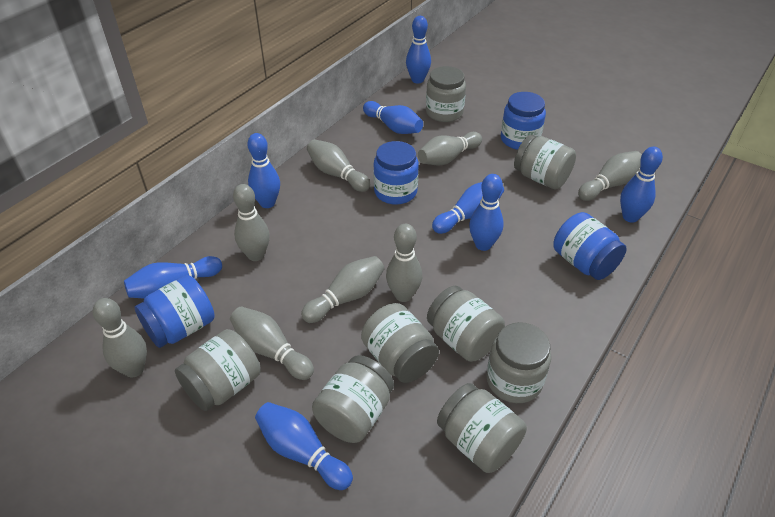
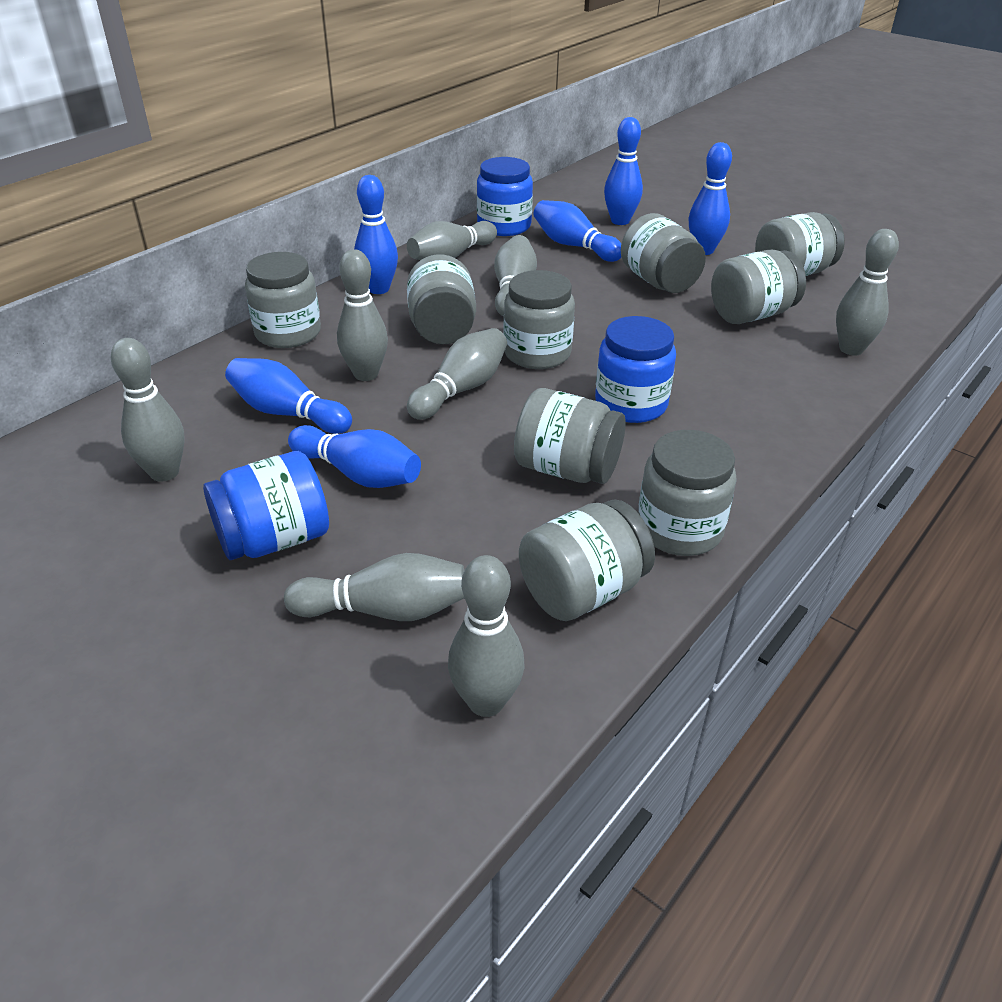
blue bowling pin: [124,256,222,299] [248,133,280,208] [255,402,353,490] [363,101,423,134] [406,16,431,83] [432,182,504,234] [469,174,504,251] [620,147,663,223] = 8 -> [225,358,352,434] [288,425,421,488] [354,175,398,294] [533,200,621,262] [604,117,643,225] [689,142,732,255] = 6
blue jar: [135,275,215,348] [373,141,419,205] [501,92,546,150] [554,212,627,280] = 4 -> [203,451,329,560] [477,157,533,236] [595,316,676,423] = 3
grey jar: [175,329,261,411] [312,355,394,443] [361,303,439,383] [426,66,466,122] [427,286,505,362] [437,383,527,473] [486,322,551,403] [514,135,576,189] = 8 -> [245,252,321,348] [407,254,476,344] [503,270,575,369] [514,388,626,484] [519,500,655,621] [621,213,706,293] [638,430,737,556] [711,250,806,324] [755,212,845,276] = 9

